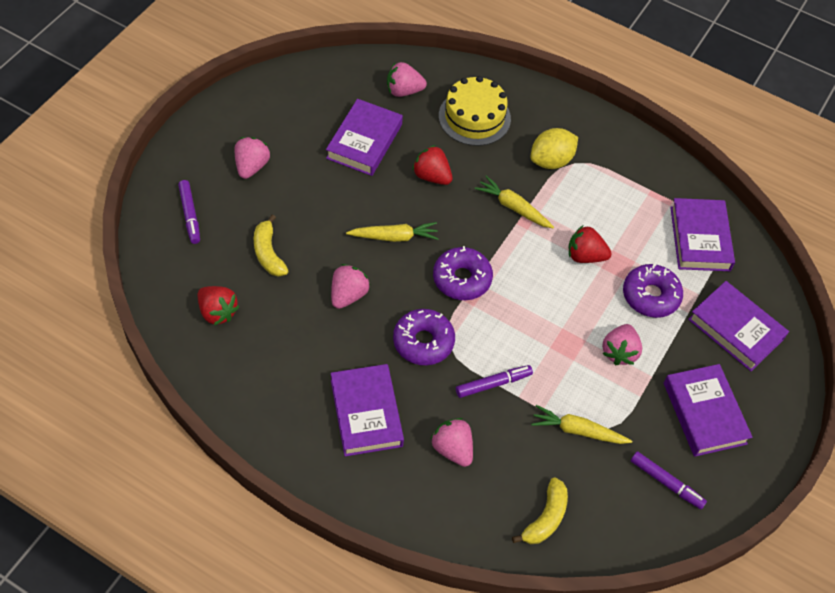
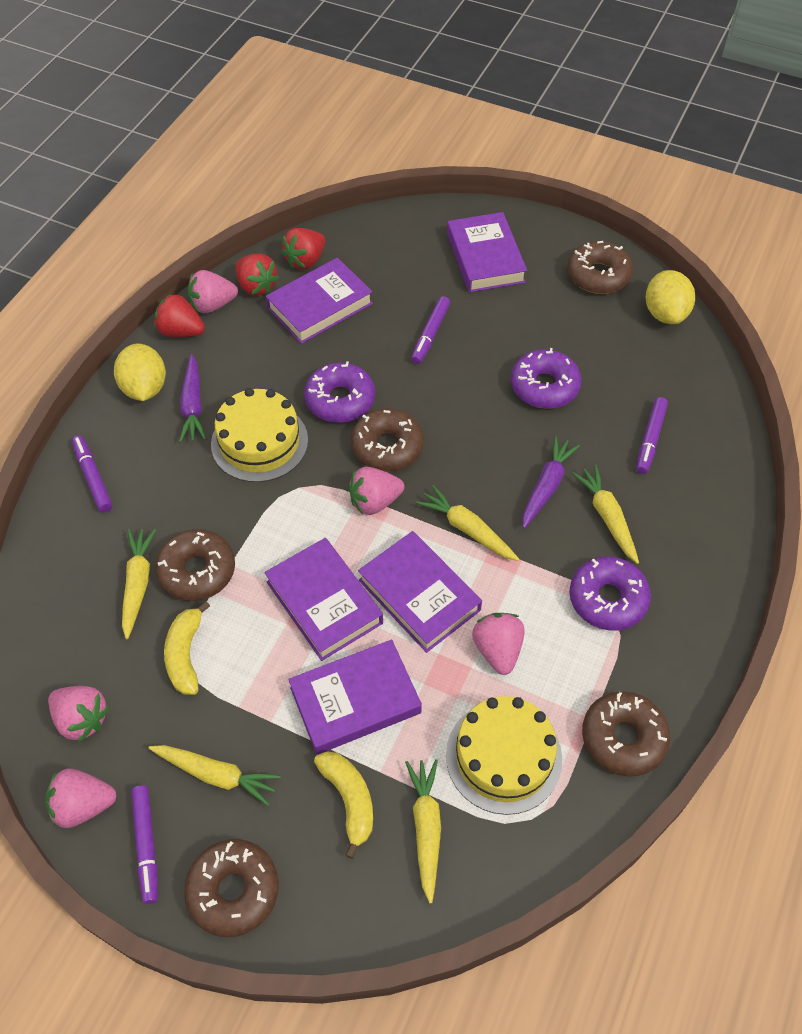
brown donut: none = 0 -> [155,529,235,601] [184,839,279,937] [351,408,424,472] [567,241,633,294] [582,691,670,777] = 5
purple carrot: none = 0 -> [179,354,206,443] [523,436,580,528] = 2
purple marker: [178,180,200,244] [456,365,533,398] [631,451,707,509] = 3 -> [72,436,112,512] [131,785,158,904] [411,296,450,364] [636,397,668,474] = 4
yellow cake: [439,76,511,146] = 1 -> [211,388,308,482] [446,696,562,815] = 2
yellow carrot: [346,222,439,242] [475,176,554,229] [531,405,632,444] = 3 -> [122,529,156,639] [148,745,281,806] [405,759,441,904] [416,485,519,561] [572,465,639,564] = 5
yellow lemon: [531,128,578,169] = 1 -> [114,343,166,401] [646,270,695,324] = 2

